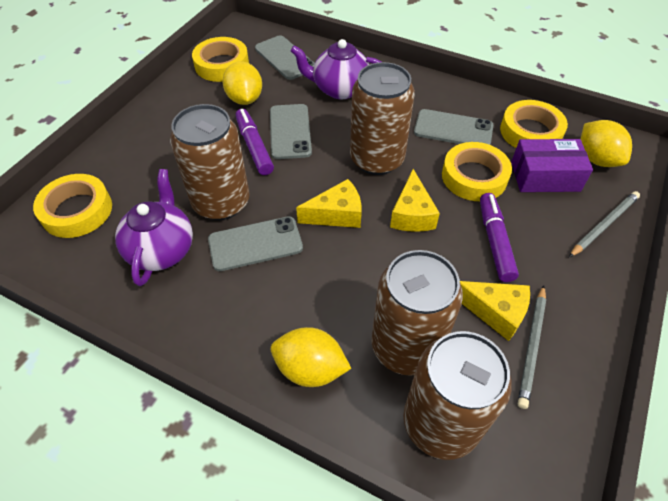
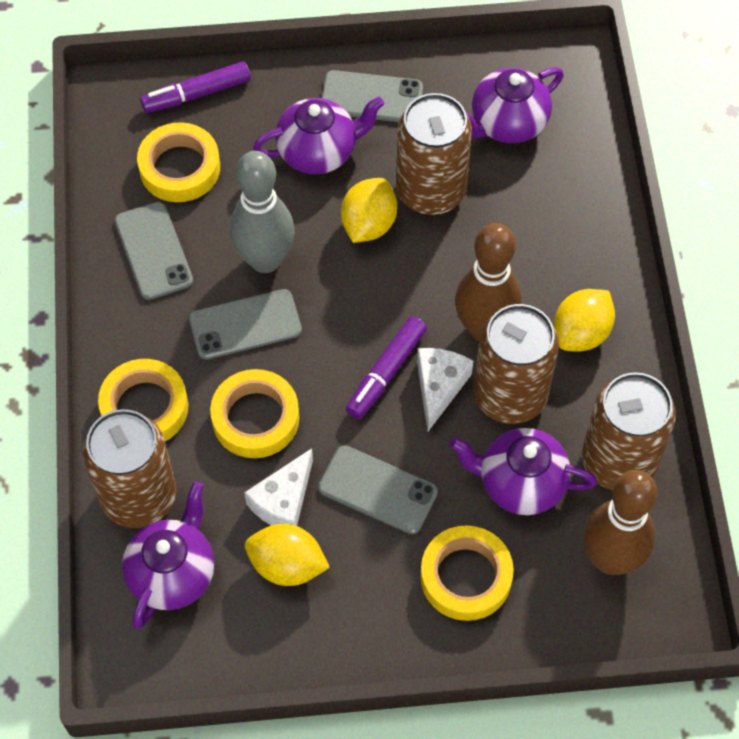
brown bowling pin: none = 0 -> [455,223,521,341] [583,470,658,575] = 2
grey bowling pin: none = 0 -> [230,151,295,273] = 1
grey pencil: [518,285,546,409] [569,191,640,257] = 2 -> none = 0
purple box: [511,139,593,192] = 1 -> none = 0
purple teapot: [115,169,193,286] [291,39,381,99] = 2 -> [122,482,215,629] [253,97,384,174] [449,428,597,515] [466,67,564,143] = 4
white cheese: none = 0 -> [244,448,313,526] [417,348,473,432] = 2
yellow cheese: [296,179,362,228] [390,169,440,232] [460,281,530,341] = 3 -> none = 0

